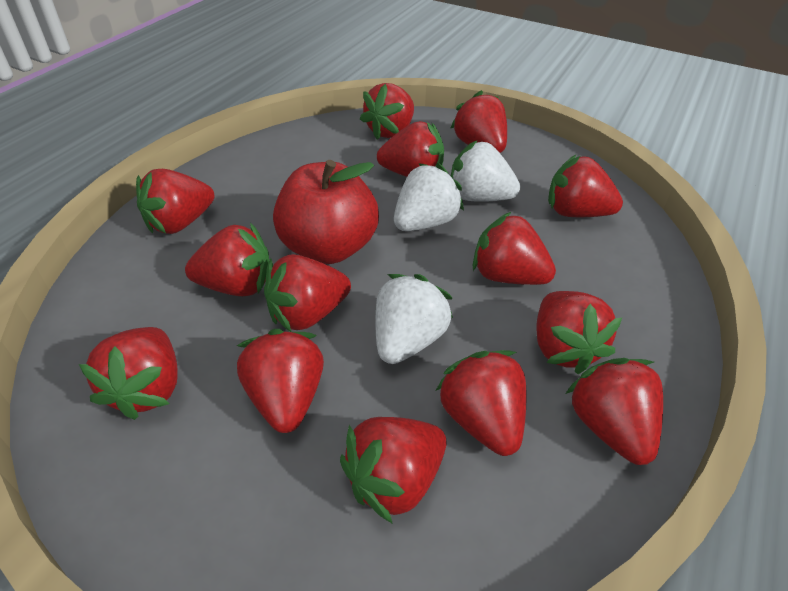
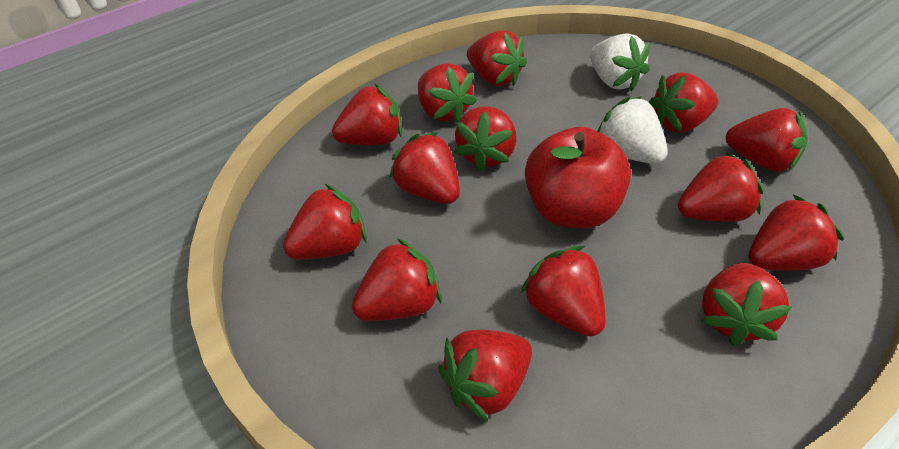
white strawberry: [375,274,453,364] [394,163,464,231] [451,141,520,202] = 3 -> [590,33,650,92] [597,96,668,164] = 2

